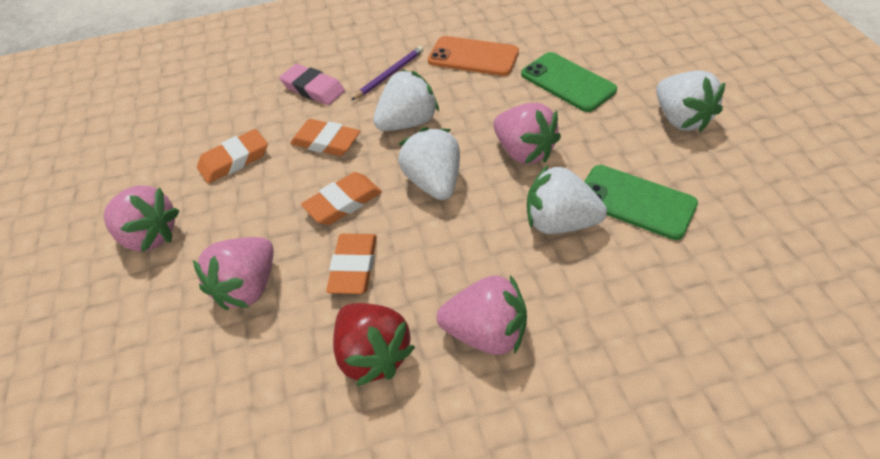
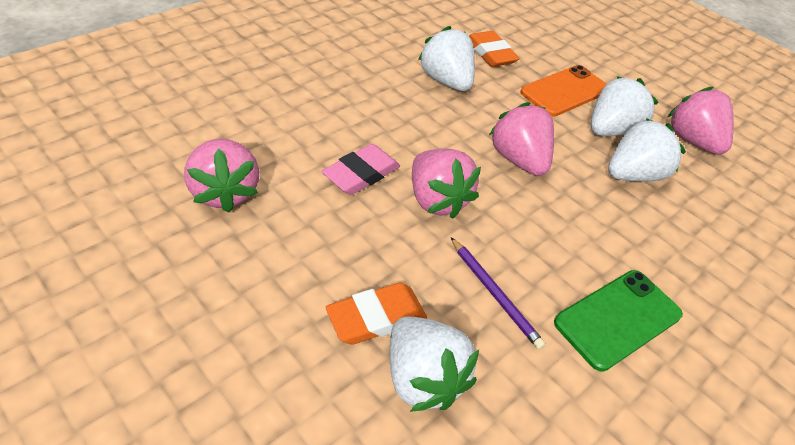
green phone: [521,52,617,112] [584,165,698,240] = 2 -> [554,270,683,372] = 1
orange eraser: [197,129,268,183] [290,119,360,156] [301,172,382,225] [326,234,377,294] = 4 -> [326,283,427,345] [469,31,520,67] = 2
red strawberry: [333,303,415,386] = 1 -> none = 0

